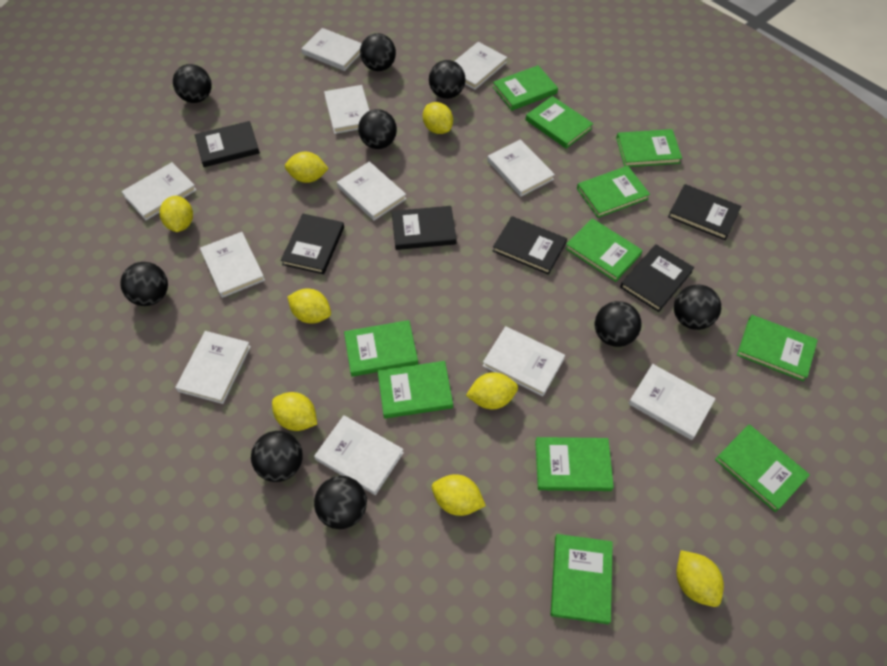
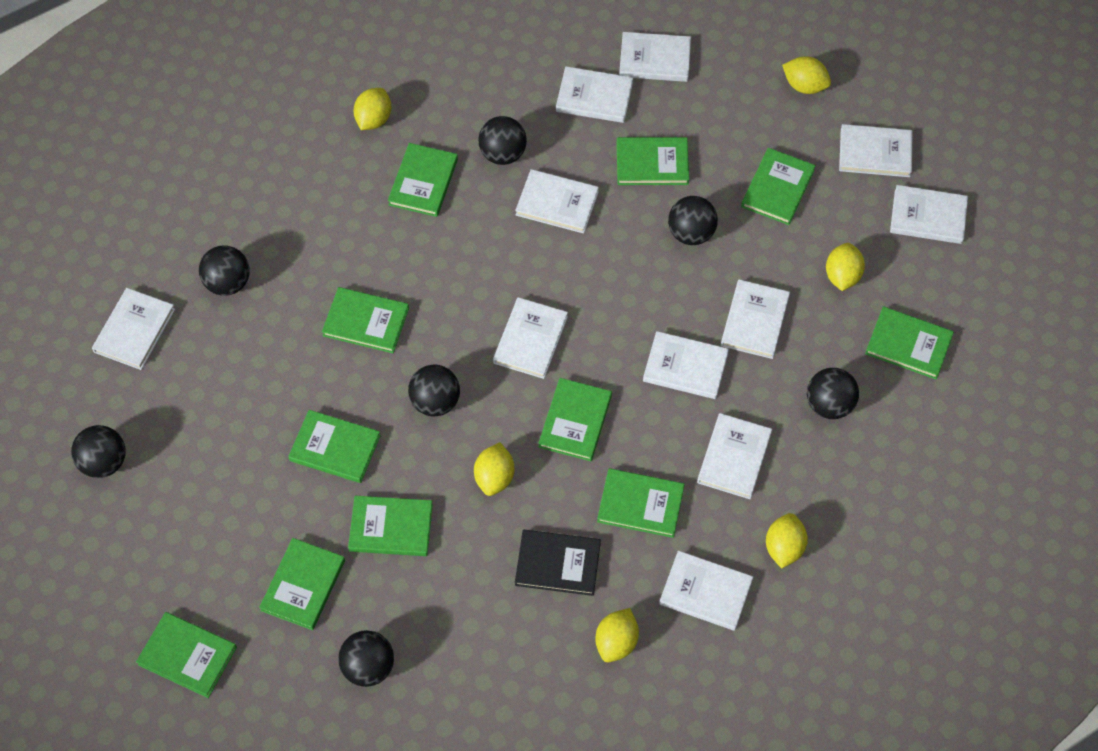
black ball: [121,262,168,306] [173,64,212,103] [251,431,303,482] [314,476,367,529] [358,109,397,149] [360,33,396,71] [429,60,465,99] [595,301,642,347] [674,285,721,330] = 9 -> [71,425,126,478] [199,246,250,296] [338,630,394,687] [408,365,460,416] [478,116,527,165] [668,196,718,245] [807,368,859,419] = 7
black book: [195,121,260,167] [281,214,344,274] [392,206,457,250] [493,216,567,275] [620,244,694,312] [668,184,741,240] = 6 -> [515,530,601,596] = 1
yellow lemon: [159,196,193,232] [272,392,317,431] [285,152,329,183] [287,288,331,323] [423,102,453,134] [432,474,486,516] [466,372,518,409] [677,550,724,607] = 8 -> [354,88,391,130] [474,442,514,496] [595,608,639,662] [766,513,808,569] [782,56,831,94] [826,243,865,291] = 6

